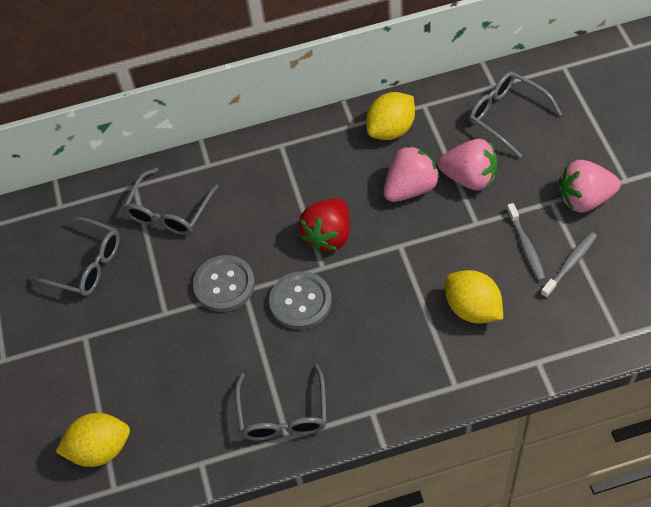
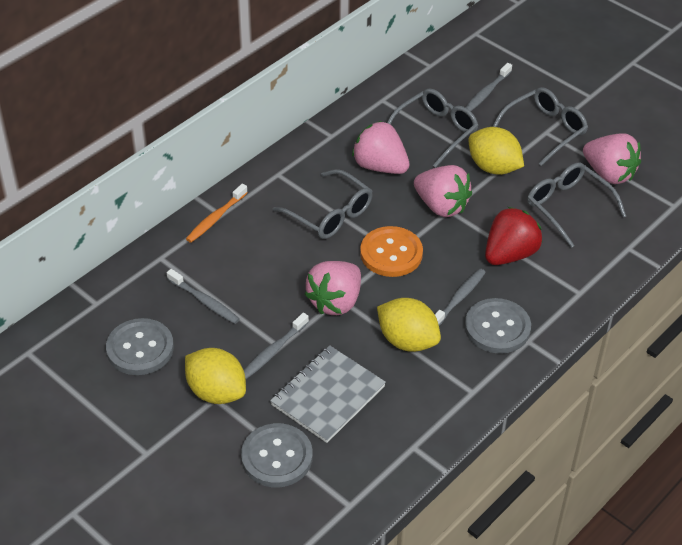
grey button: [193,255,255,312] [269,271,332,330] = 2 -> [106,318,174,375] [241,423,313,487] [465,298,531,354] = 3
grey notebook: none = 0 -> [270,345,386,443] = 1
grey toothbrush: [507,203,546,281] [541,232,597,298] = 2 -> [167,269,240,324] [244,313,309,379] [435,269,486,326] [465,63,512,111] = 4
orange button: none = 0 -> [360,226,423,277] = 1
orange toothbrush: none = 0 -> [186,184,248,243] = 1
pink strawberry: [384,145,440,202] [438,139,497,191] [559,160,621,213] = 3 -> [305,261,361,315] [352,121,410,174] [414,165,472,217] [583,133,641,184] = 4

